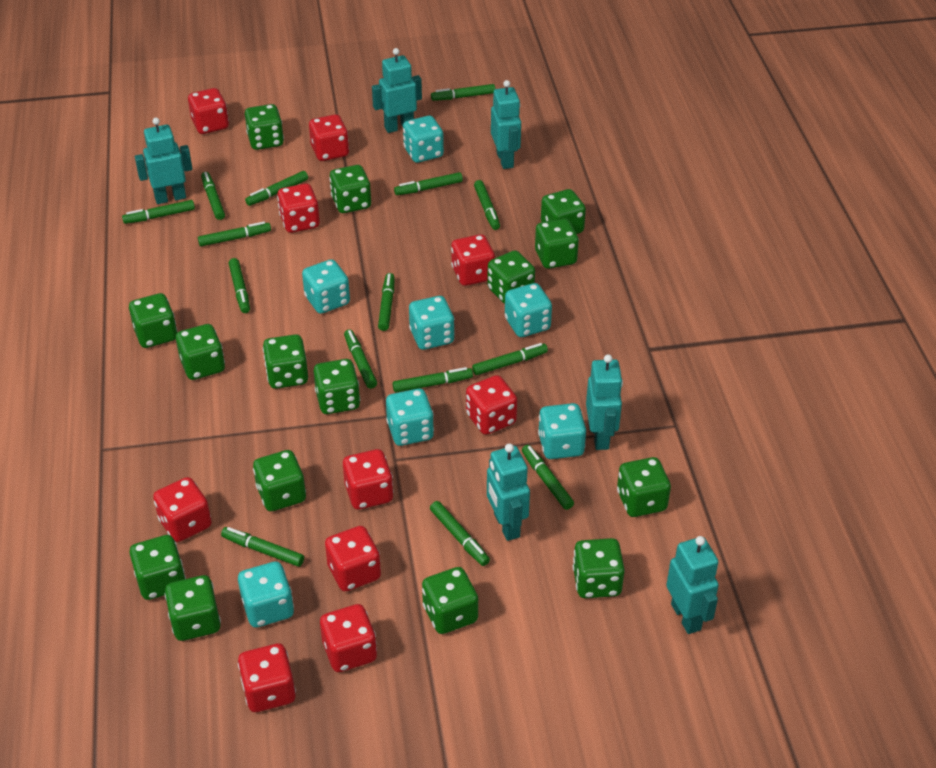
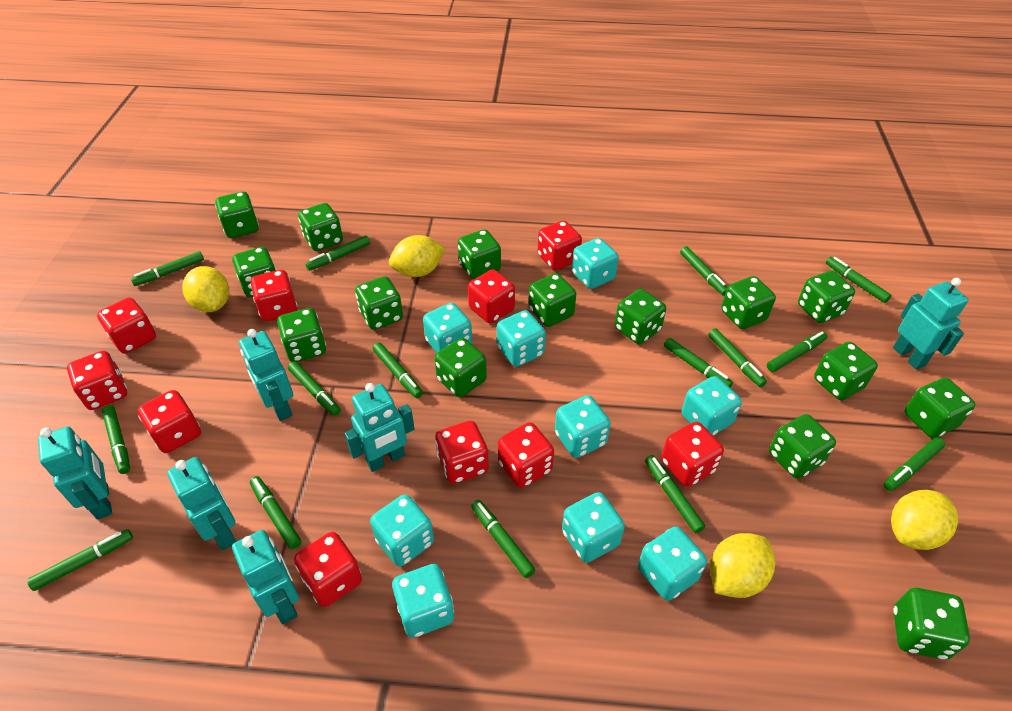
turquoise dice: [238,561,294,628] [302,259,350,314] [386,389,434,446] [403,116,444,163] [409,296,455,350] [505,283,552,337] [538,403,586,459] = 7 -> [370,494,434,567] [392,564,454,638] [423,303,472,353] [497,310,546,367] [555,395,611,458] [562,492,625,563] [572,238,619,289] [638,526,707,601] [682,376,742,435] = 9
yellow lemon: none = 0 -> [183,266,229,312] [389,235,446,277] [710,533,775,598] [891,490,958,550] = 4

